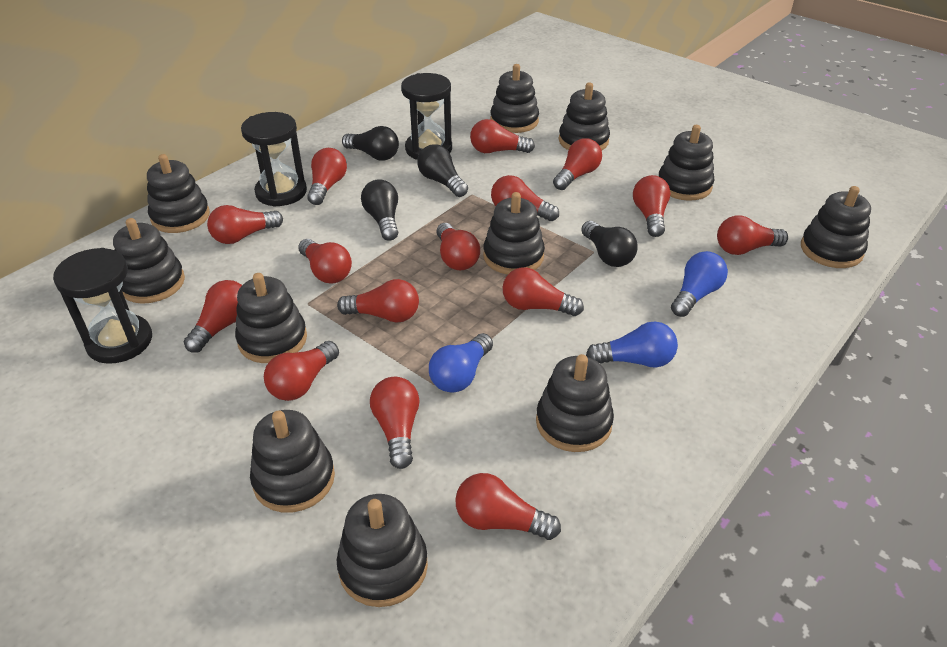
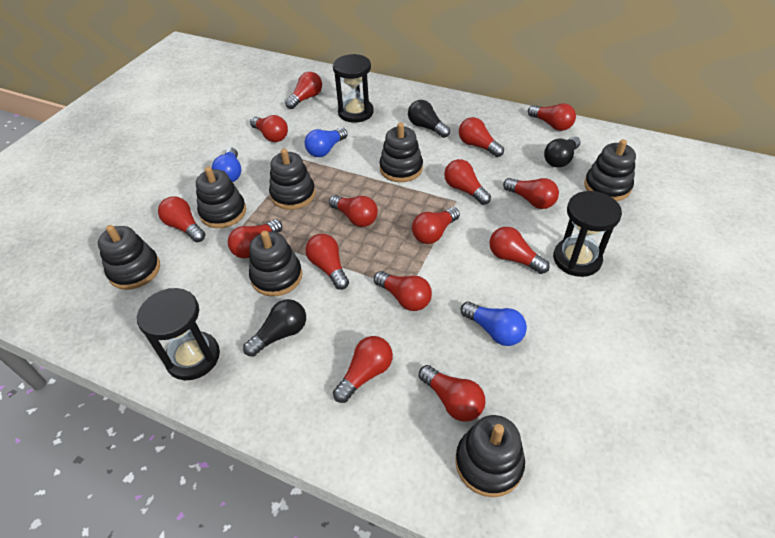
black light bulb: [342,126,399,161] [361,179,398,241] [417,144,468,197] [581,221,638,267] = 4 -> [243,299,306,357] [408,100,450,138] [544,136,581,167] = 3
black stacking toy: [113,218,185,304] [147,154,210,233] [235,273,307,363] [250,410,335,513] [337,494,428,607] [483,192,545,275] [490,64,539,133] [536,354,614,452] [559,82,610,150] [659,125,714,201] [801,186,871,268] = 11 -> [98,225,160,290] [196,167,246,228] [249,231,302,296] [269,149,315,210] [379,123,423,182] [455,415,525,497] [584,139,636,201] = 7

